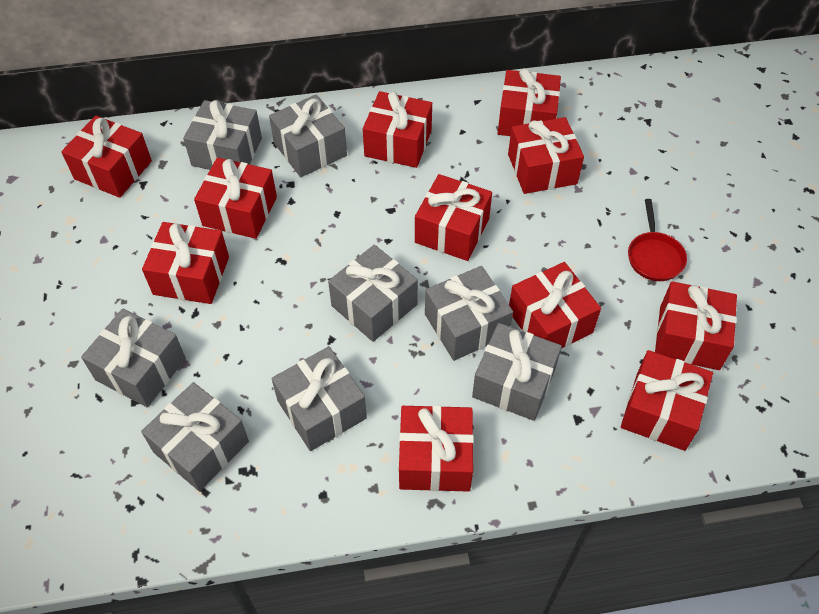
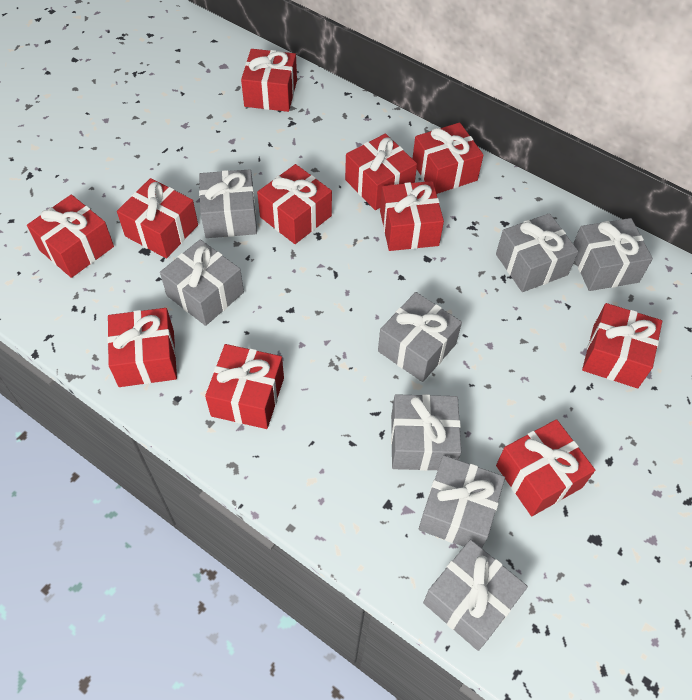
red pan: [628,199,687,281] = 1 -> none = 0

